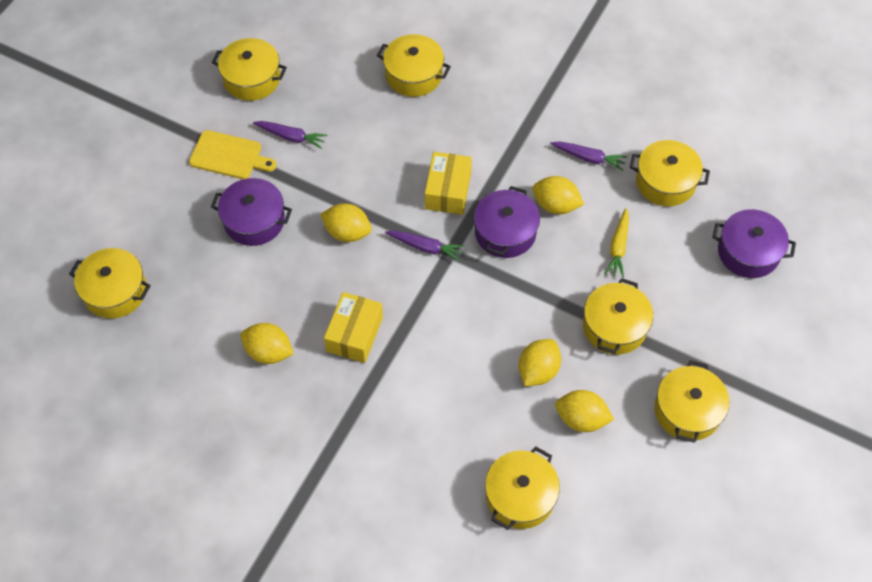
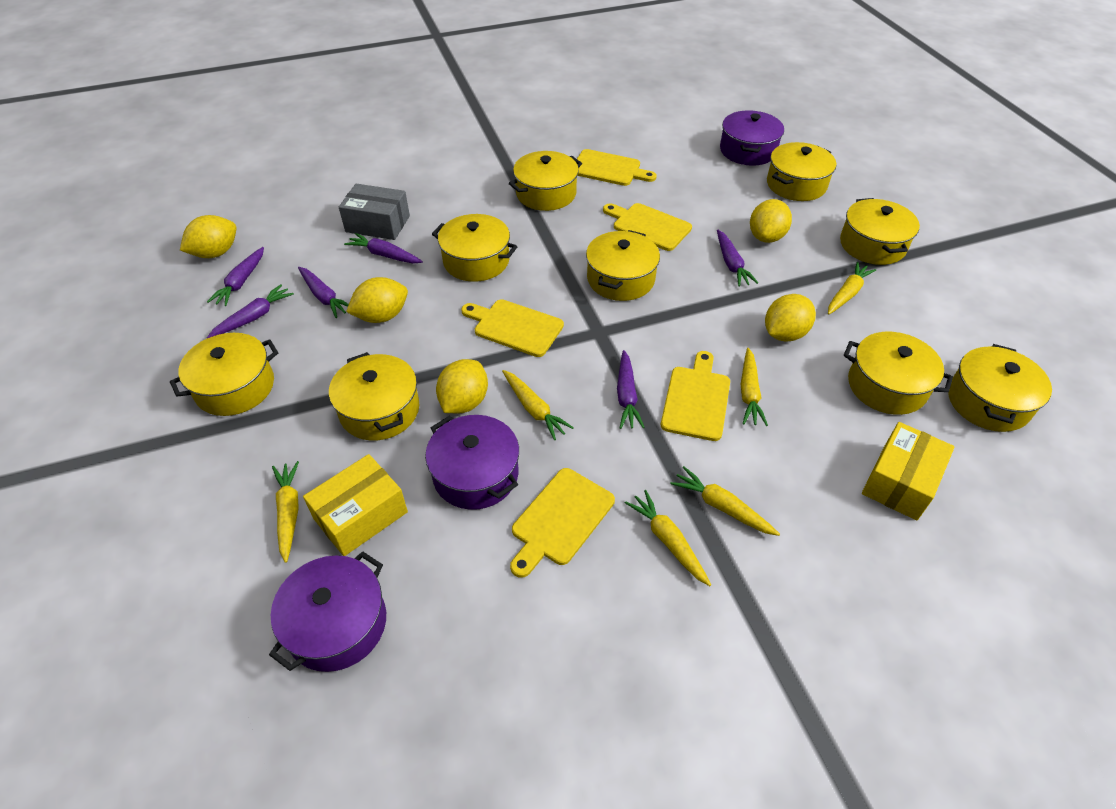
grey box: none = 0 -> [339,184,410,240] = 1
purple carrot: [253,121,327,149] [385,231,465,261] [550,141,627,171] = 3 -> [207,247,264,306] [207,284,294,338] [298,267,349,318] [344,233,423,263] [617,350,645,429] [717,230,758,287] = 6
yellow carrot: [605,208,629,278] = 1 -> [272,461,299,563] [502,370,574,440] [625,490,711,586] [670,466,780,536] [741,348,768,426] [828,262,877,315] = 6
yellow cutting board: [189,130,277,179] = 1 -> [461,299,564,357] [510,468,615,578] [577,149,657,186] [603,203,692,251] [661,351,730,441] = 5
yellow pot: [69,248,151,319] [212,38,287,101] [377,34,451,97] [485,447,560,530] [583,278,653,355] [630,140,710,206] [655,360,729,443] = 7 -> [170,333,278,416] [329,352,420,440] [432,214,518,282] [509,151,582,211] [586,230,660,301] [767,142,837,201] [840,198,920,265] [844,332,953,415] [948,344,1052,432] = 9

